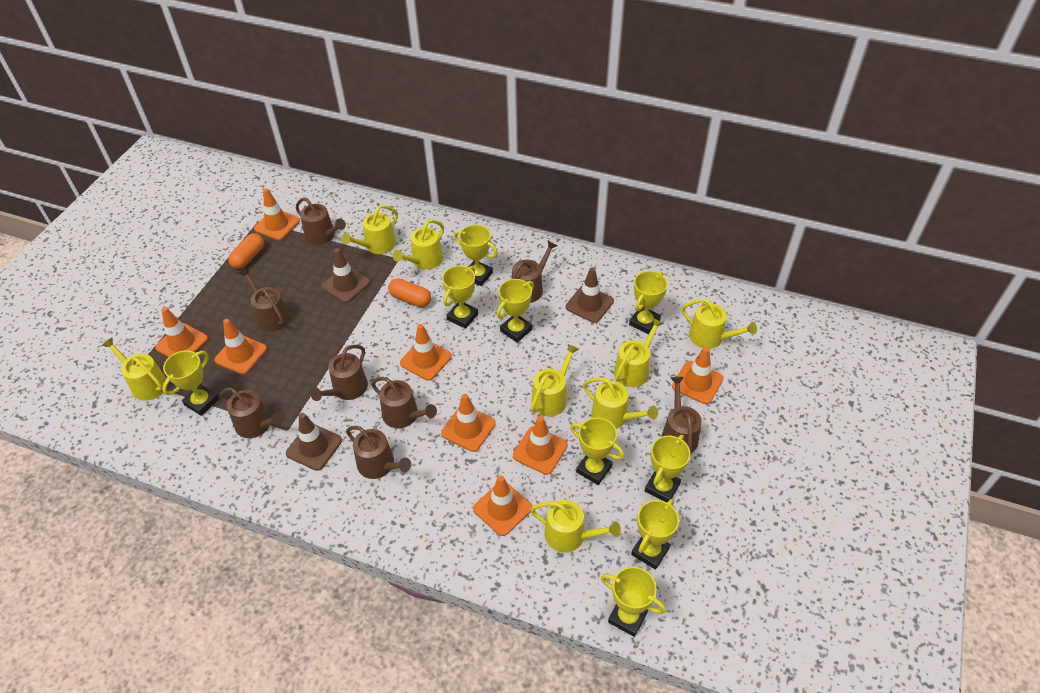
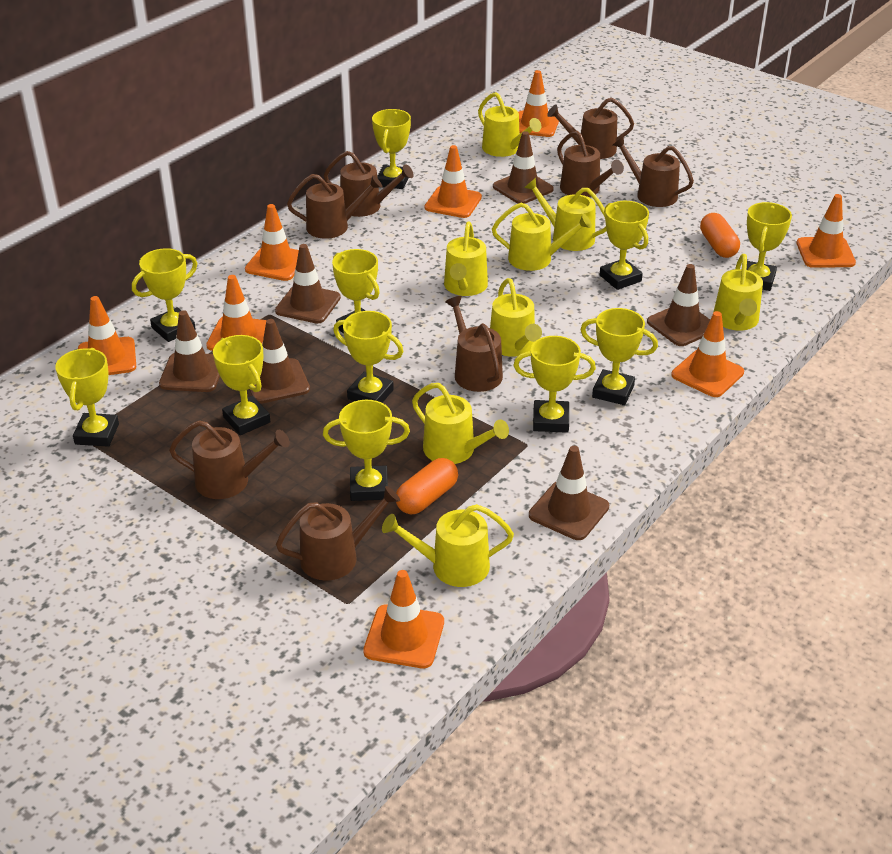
brown traffic cone: [286,413,342,471] [321,248,370,303] [565,267,614,323] = 3 -> [159,310,220,392] [250,319,310,404] [275,244,341,324] [493,131,554,204] [529,446,609,540] [647,264,710,346] = 6
yellow trophy: [162,351,219,416] [442,266,478,329] [454,225,498,286] [496,279,534,343] [570,417,625,485] [601,567,666,637] [629,271,668,334] [631,499,679,570] [645,435,690,502] = 9 -> [55,348,119,447] [132,248,197,342] [213,335,270,435] [323,400,410,501] [332,249,380,334] [333,311,403,403] [372,109,411,189] [514,336,596,433] [581,308,658,405] [600,201,649,290] [746,202,792,291] = 11

